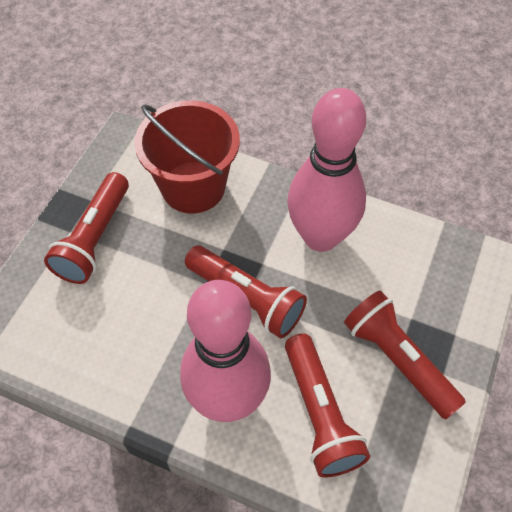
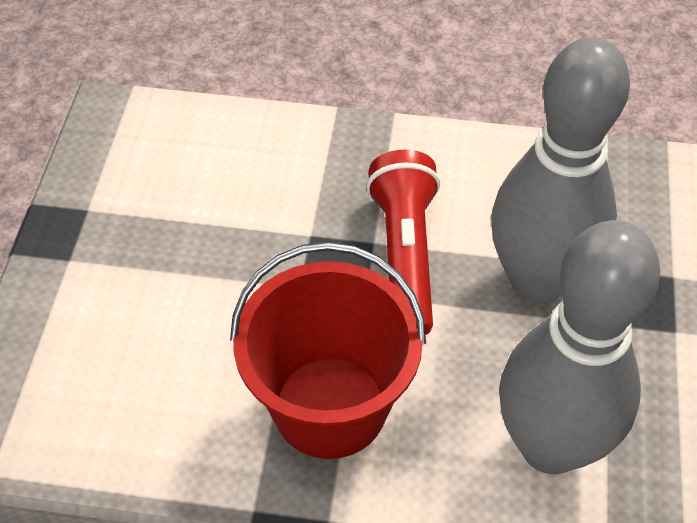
grey bowling pin: none = 0 -> [491,37,630,303] [499,220,660,474] = 2
pink bowling pin: [180,280,271,422] [287,88,366,252] = 2 -> none = 0
red flashlight: [44,172,129,284] [185,245,307,338] [285,333,370,478] [344,291,466,419] = 4 -> [366,150,440,335] = 1

